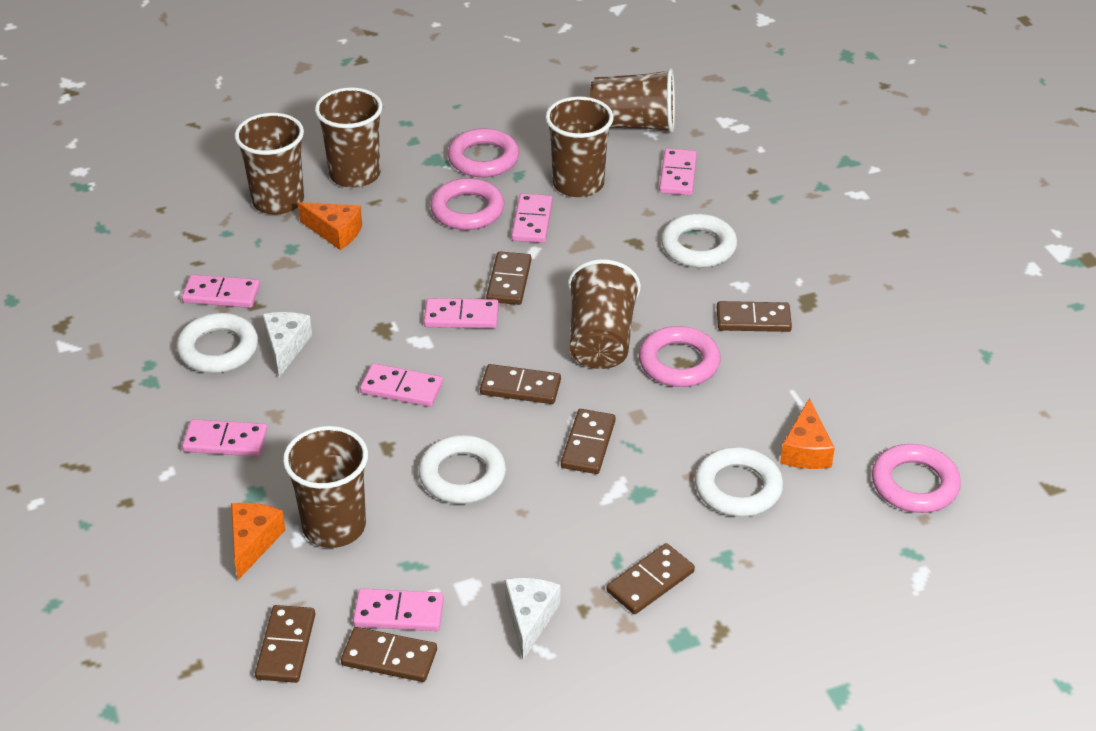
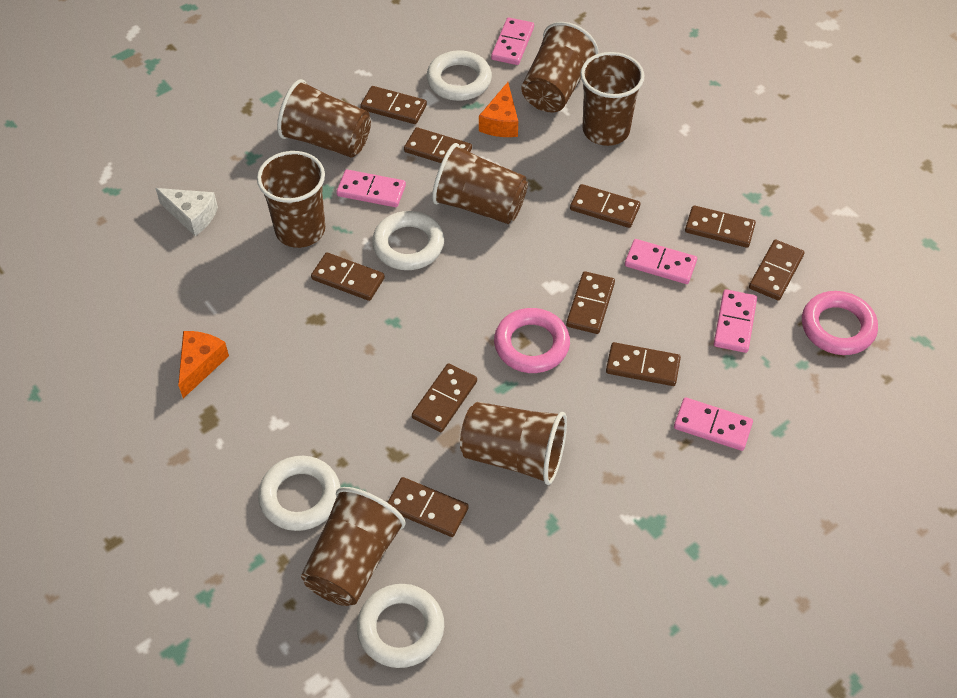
brown cup: [234,113,304,215] [283,426,368,548] [315,87,383,188] [545,96,614,197] [568,259,641,369] [590,68,675,133] = 6 -> [257,151,325,248] [277,79,371,158] [301,487,406,606] [432,143,528,224] [460,402,567,485] [521,22,599,112] [580,52,645,146] = 7
brown domino: [255,605,315,683] [341,627,437,682] [480,364,561,404] [486,251,531,305] [561,409,616,474] [606,543,695,614] [717,301,792,332] = 7 -> [311,252,385,301] [360,86,427,124] [387,477,469,537] [404,127,472,163] [412,363,477,432] [566,271,615,334] [570,184,640,228] [606,342,681,386] [685,205,756,248] [749,239,804,300] = 10
orange cheese: [231,503,286,580] [298,202,362,250] [780,398,835,469] = 3 -> [178,331,229,398] [479,82,518,137] = 2
pink domino: [182,274,260,308] [182,419,267,456] [353,589,444,631] [360,363,443,407] [424,298,499,329] [511,193,553,243] [659,148,697,195] = 7 -> [336,169,406,207] [491,17,534,65] [625,239,697,284] [674,397,753,451] [714,289,757,353] = 5
pink ring: [430,178,504,230] [448,128,519,177] [639,326,721,387] [872,444,961,513] = 4 -> [494,308,570,373] [802,291,878,355] = 2
white cheese: [262,312,312,377] [505,578,560,660] = 2 -> [155,188,218,236] = 1

